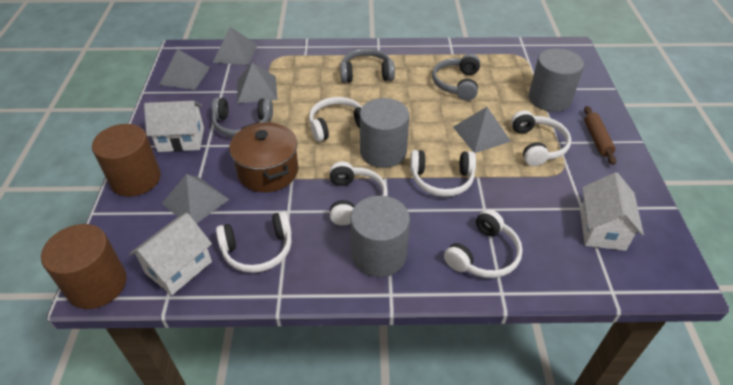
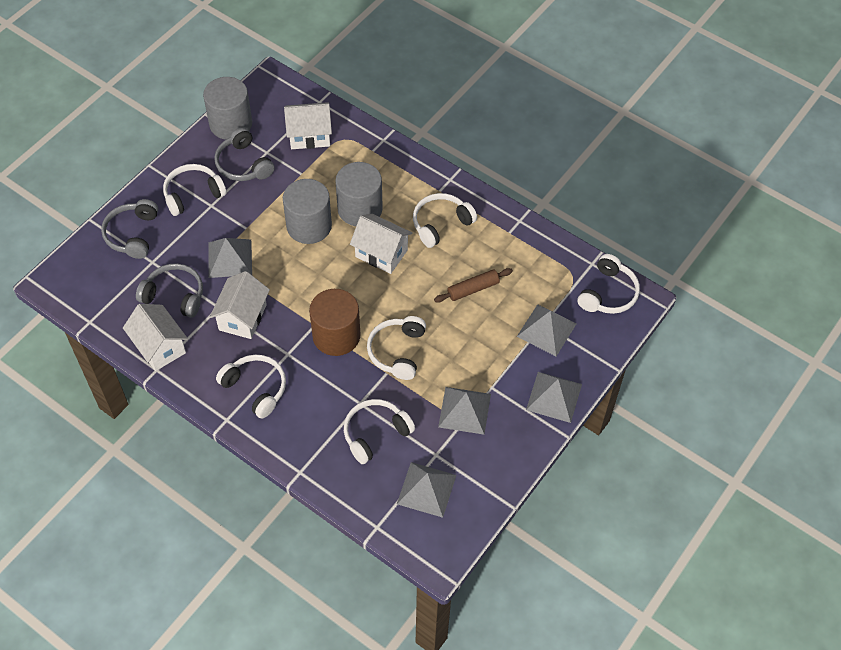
brown cylinder: [41,224,127,309] [92,124,161,197] = 2 -> [309,289,360,356] = 1
brown pot: [229,122,298,192] = 1 -> none = 0
white house: [129,213,212,295] [144,101,204,152] [580,172,644,251] = 3 -> [123,304,188,371] [210,271,270,339] [284,102,332,149] [350,214,412,274] = 4

